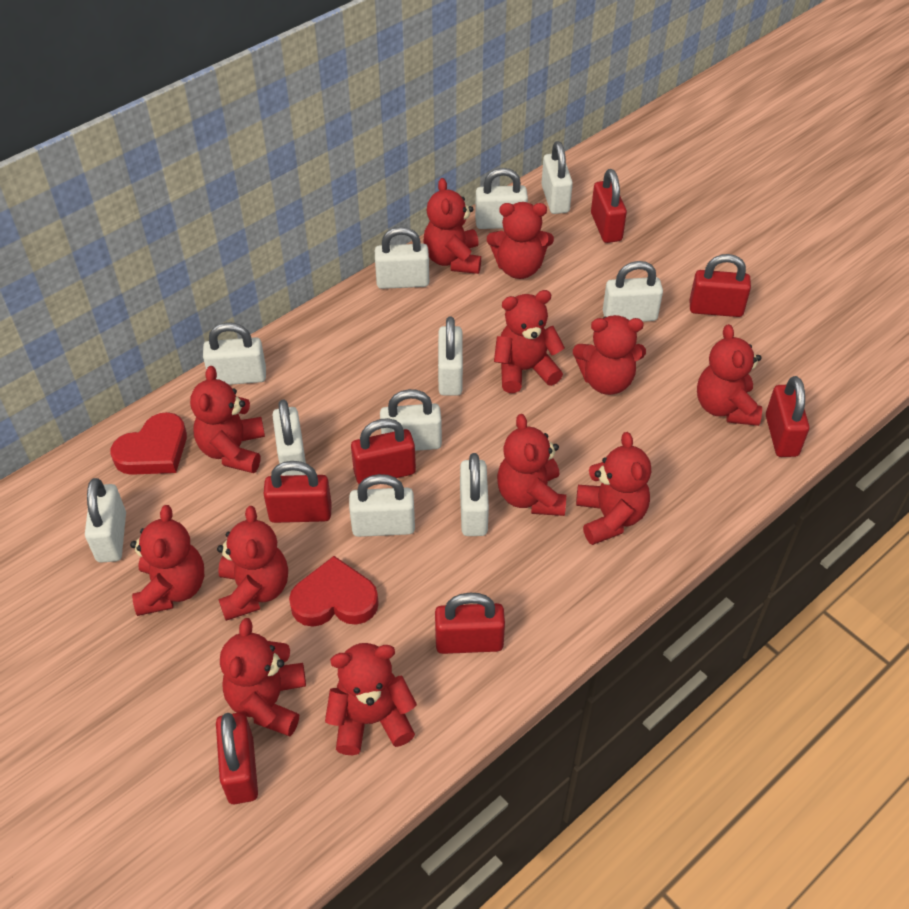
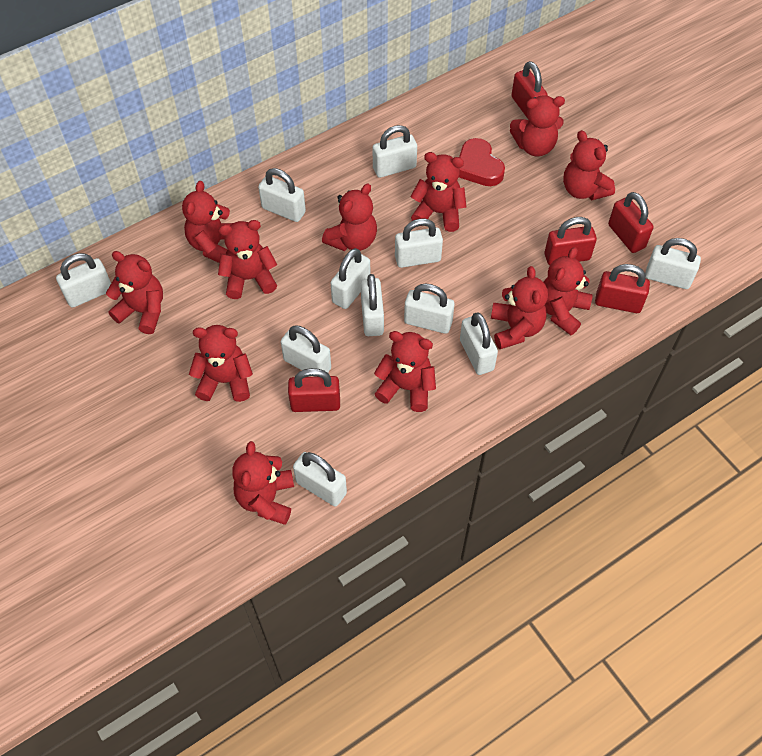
red heart: [111,412,187,475] [289,556,379,627] = 2 -> [459,138,505,186] = 1
red padlock: [216,712,258,804] [264,461,332,523] [351,418,416,484] [435,593,505,654] [591,169,627,243] [690,254,751,317] [766,376,809,457] = 7 -> [288,368,340,412] [512,61,548,120] [545,217,597,265] [595,264,650,313] [608,192,654,253] = 5

